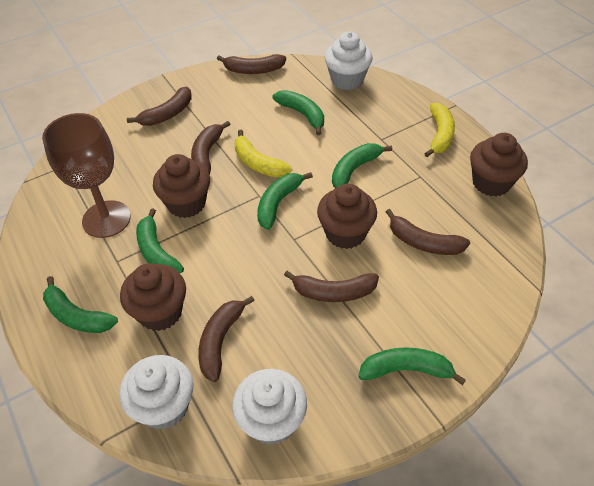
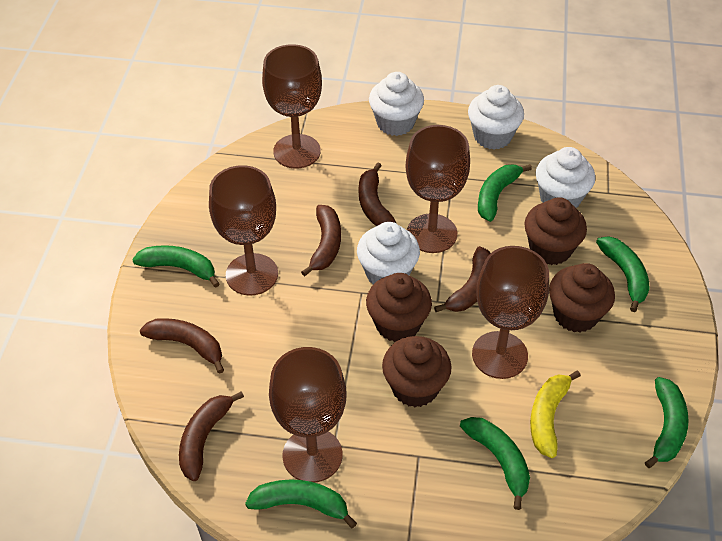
brown banana: [127,86,191,126] [191,121,231,176] [198,296,254,382] [217,54,286,74] [284,271,379,302] [386,209,470,255] = 6 -> [140,318,224,374] [179,391,244,481] [301,205,341,276] [359,163,397,226] [434,246,491,312] = 5
brown goblet: [42,113,131,238] = 1 -> [209,165,278,296] [262,44,322,169] [269,347,346,483] [406,125,470,253] [472,246,549,379] = 5
white cupcake: [119,355,194,430] [232,369,307,445] [325,31,373,90] = 3 -> [357,222,420,284] [369,72,424,136] [468,85,524,150] [536,147,595,208] = 4
yellow banana: [234,130,292,177] [424,103,455,157] = 2 -> [530,370,581,458] = 1

